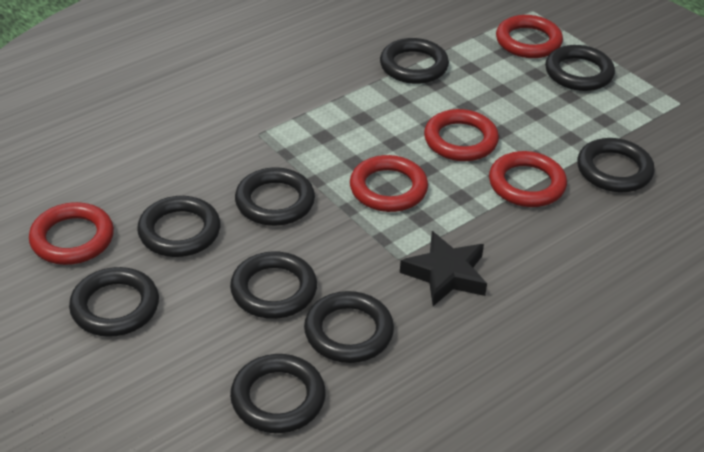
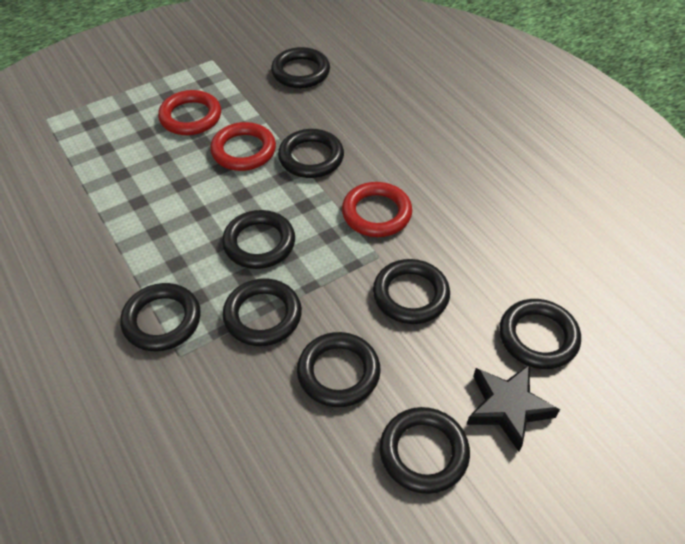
red ring: [29,202,114,265] [350,155,428,212] [424,109,499,161] [489,151,567,207] [496,15,563,58] = 5 -> [158,90,221,135] [210,122,276,171] [342,182,412,237] = 3

